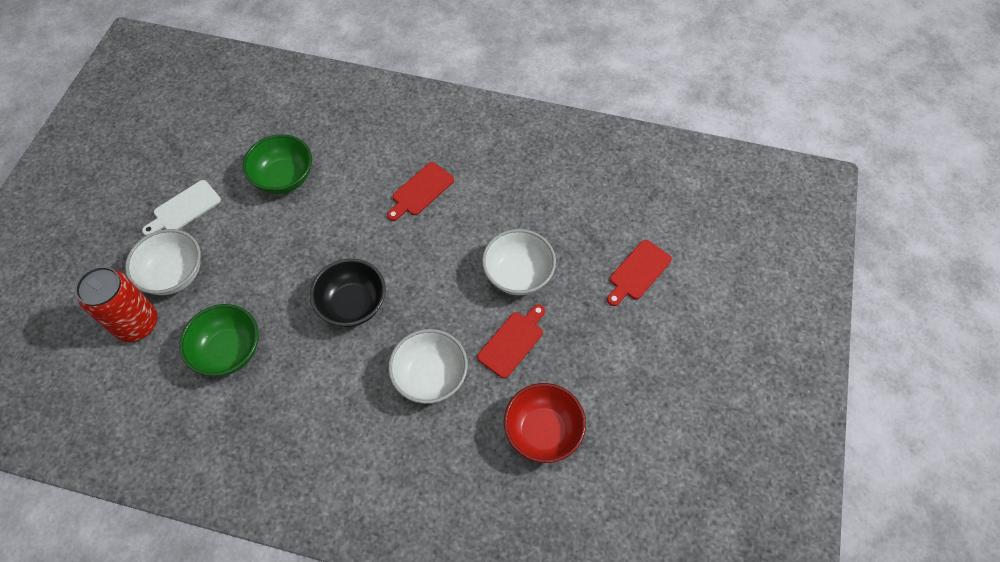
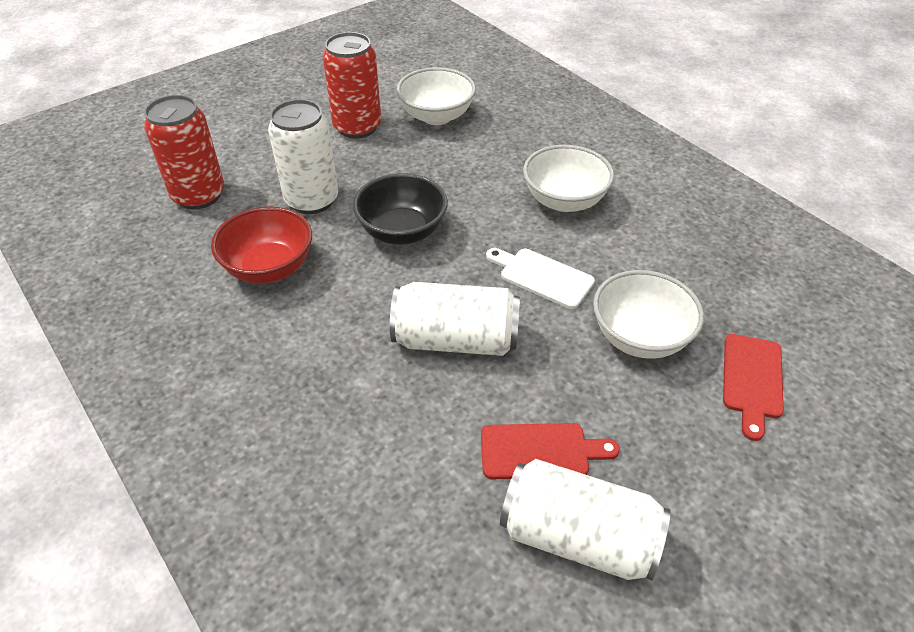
green bowl: [179,304,259,376] [243,134,312,194] = 2 -> none = 0
red can: [75,267,158,342] = 1 -> [144,95,224,209] [323,32,381,139] = 2
red cutting board: [387,162,454,221] [477,304,545,379] [607,240,672,306] = 3 -> [481,423,620,479] [723,334,784,441] = 2
white can: none = 0 -> [268,99,338,214] [390,282,520,356] [500,459,671,581] = 3

